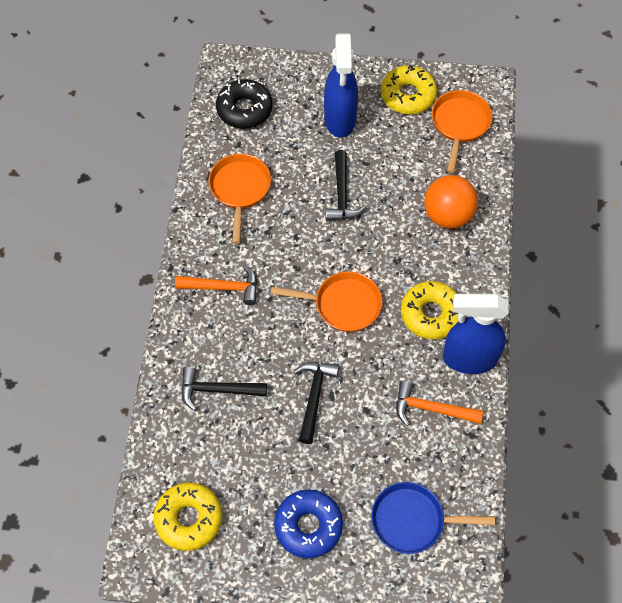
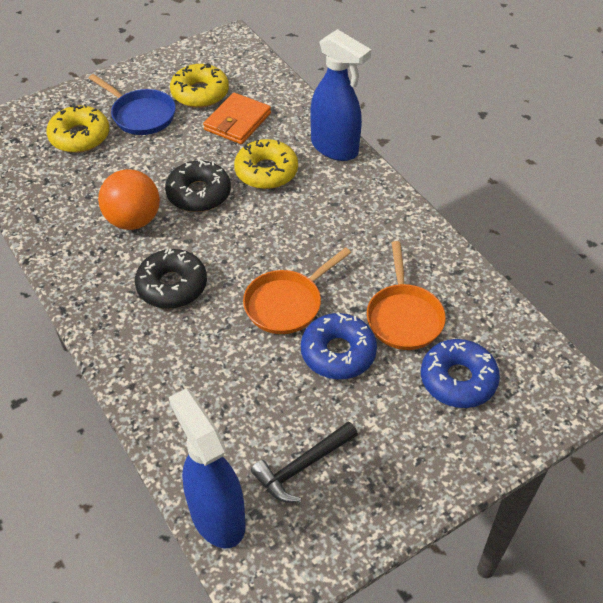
black donut: [216,79,273,129] = 1 -> [135,248,207,309] [165,159,231,212] = 2
black hammer: [181,367,267,411] [293,362,339,444] [325,150,366,221] = 3 -> [251,421,358,503] = 1
blue donut: [274,489,343,558] = 1 -> [301,312,377,379] [421,339,500,408] = 2
orange hammer: [175,264,257,305] [396,381,483,426] = 2 -> none = 0
orange pan: [208,154,271,244] [271,272,382,332] [432,90,492,173] = 3 -> [243,247,351,334] [367,241,446,350] = 2
orange wallet: none = 0 -> [203,93,271,144] = 1

